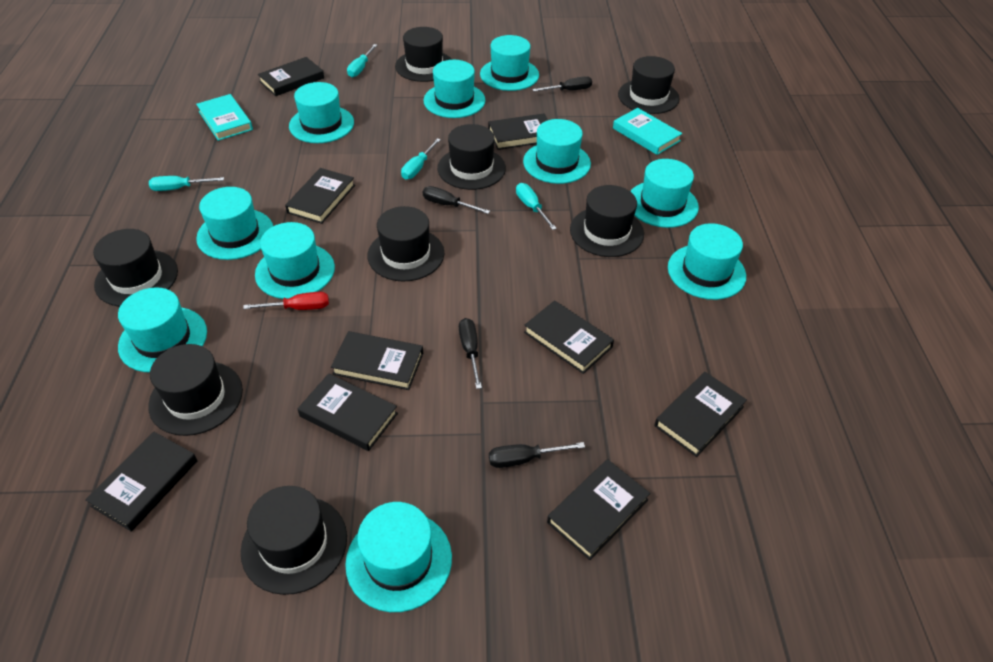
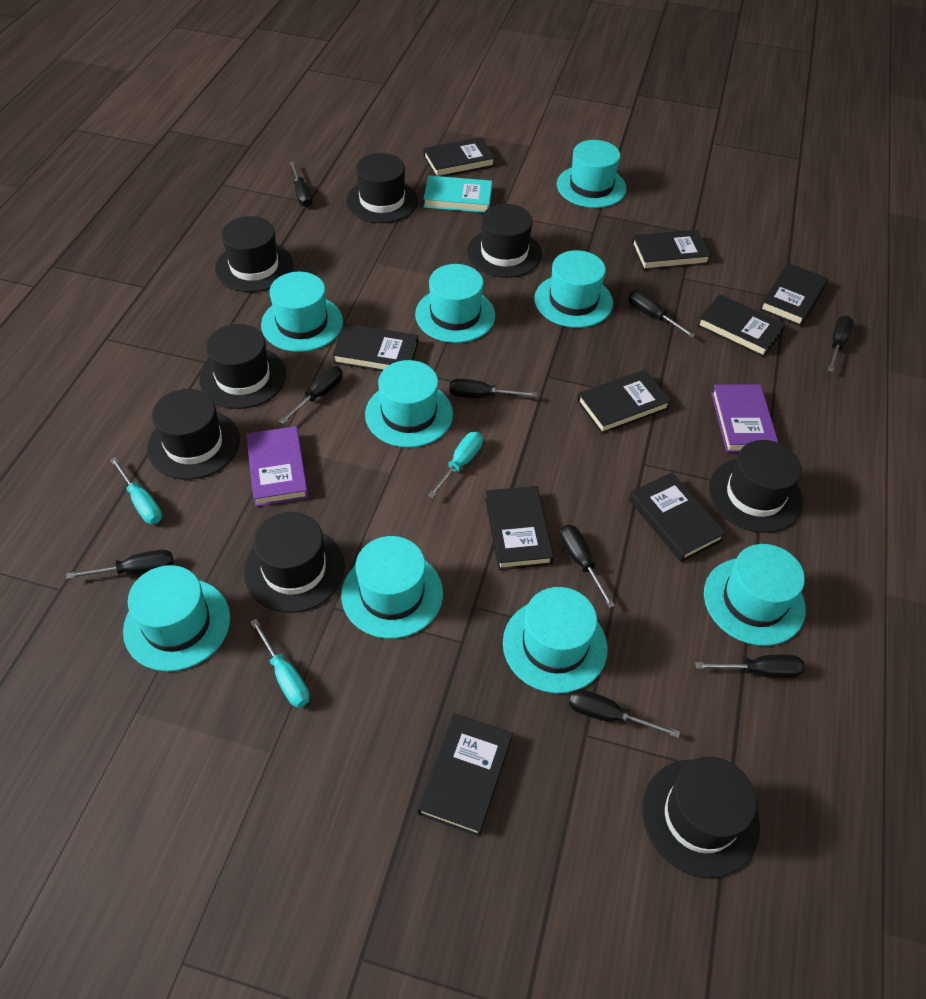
black screwdriver: [423,186,490,214] [459,318,482,389] [489,442,585,468] [532,76,592,92] = 4 -> [66,549,173,579] [279,366,343,424] [290,161,313,207] [449,379,537,398] [560,524,615,608] [569,689,680,738] [628,291,695,337] [695,655,805,678] [828,316,854,372] = 9
purple book: none = 0 -> [246,426,309,507] [711,385,779,452] = 2
red screwdriver: [243,292,329,310] = 1 -> none = 0
turquoise book: [196,94,253,141] [613,108,682,155] = 2 -> [424,175,492,213] = 1
turquoise hat: [118,287,207,372] [196,187,273,260] [255,222,335,299] [289,82,354,143] [345,502,452,612] [424,60,485,118] [480,35,539,91] [523,119,591,184] [630,159,699,228] [668,223,746,300] = 10 -> [123,565,230,672] [261,272,343,352] [341,536,443,639] [365,360,453,448] [415,264,495,343] [503,587,608,693] [535,250,613,328] [557,140,627,208] [704,544,806,646] = 9
turquoise screwdriver: [149,176,224,191] [347,44,377,77] [401,138,441,180] [516,183,557,230] = 4 -> [110,457,162,524] [250,619,310,708] [427,432,483,499] = 3

